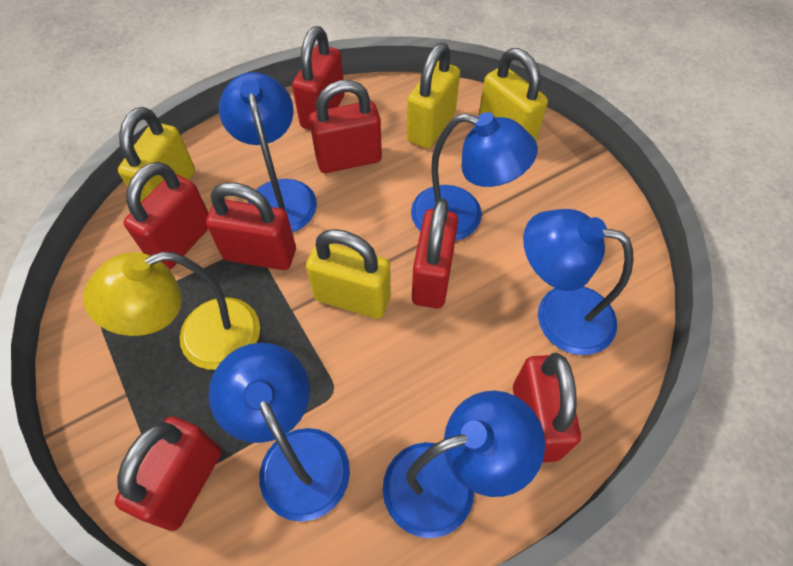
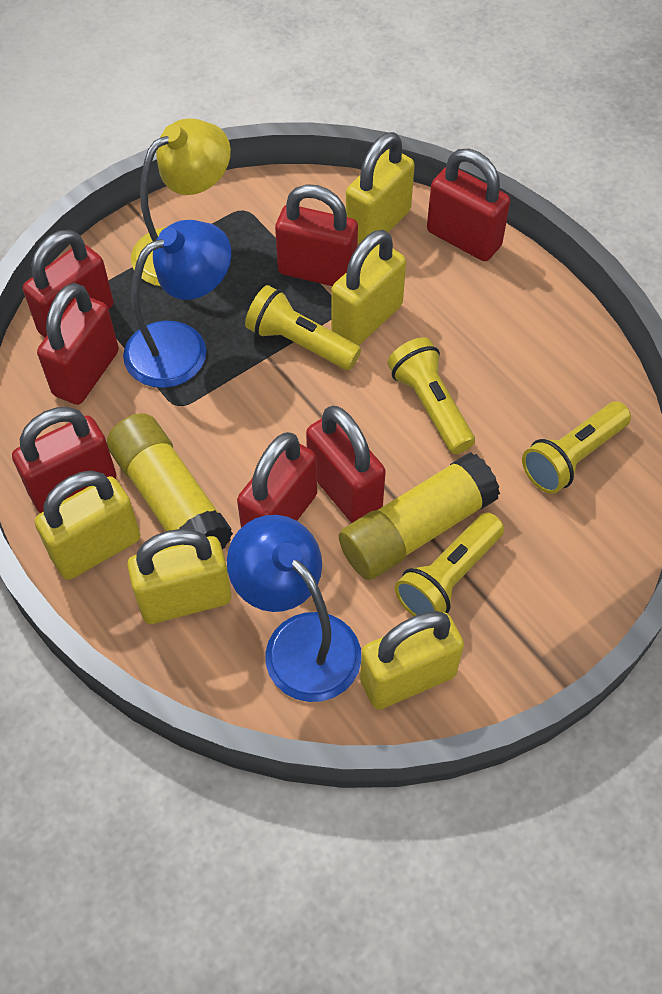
blue lamp: [209,343,350,522] [219,72,317,232] [383,391,545,538] [411,112,538,241] [523,209,634,355] = 5 -> [123,220,231,388] [227,515,361,702] = 2
yellow flashlight: none = 0 -> [245,285,361,370] [387,337,475,454] [395,513,504,616] [522,401,631,494] = 4
yellow glue stick: none = 0 -> [107,413,233,549] [339,452,500,580] = 2
yellow padlock: [118,107,195,202] [306,229,391,319] [407,43,460,149] [478,48,548,140] = 4 -> [34,471,140,580] [127,529,231,624] [331,230,406,345] [346,132,415,245] [360,611,464,710] = 5

